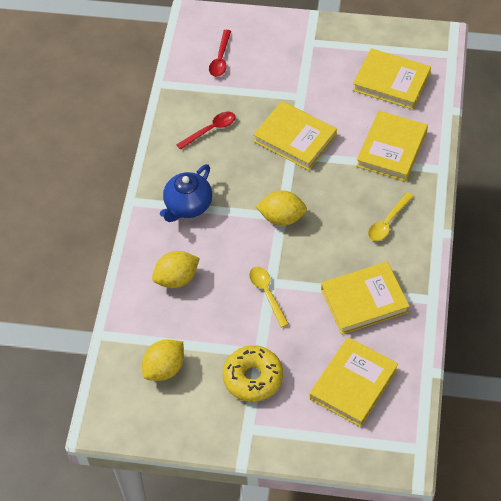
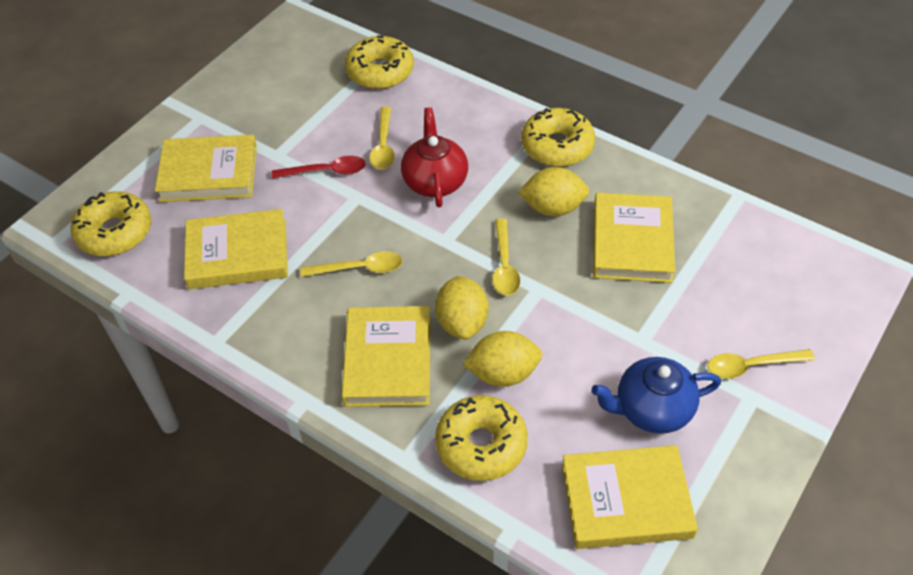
red spoon: [176,112,235,150] [209,30,231,77] = 2 -> [272,156,366,179] = 1
red teapot: none = 0 -> [401,107,468,207] = 1
yellow donut: [222,345,283,402] = 1 -> [71,191,151,256] [345,35,414,89] [435,395,528,481] [521,108,595,167] = 4
yellow spoon: [249,267,289,328] [368,192,414,241] = 2 -> [301,251,403,277] [370,107,395,170] [493,218,520,295] [707,349,815,379] = 4

